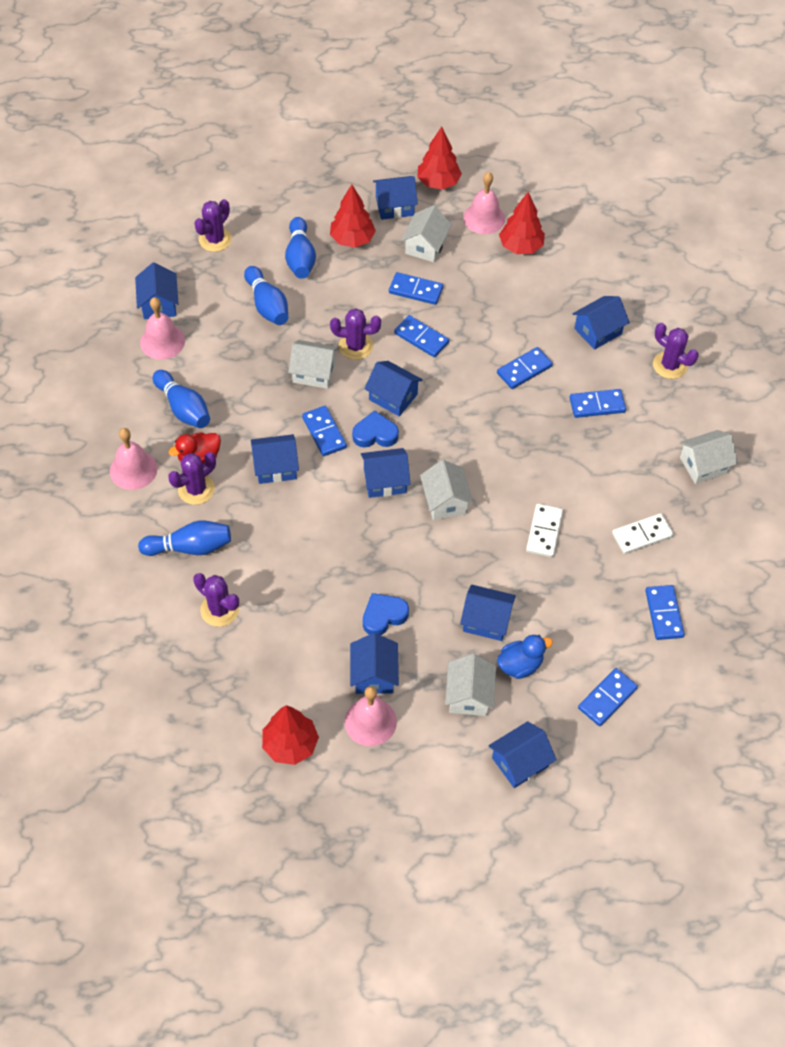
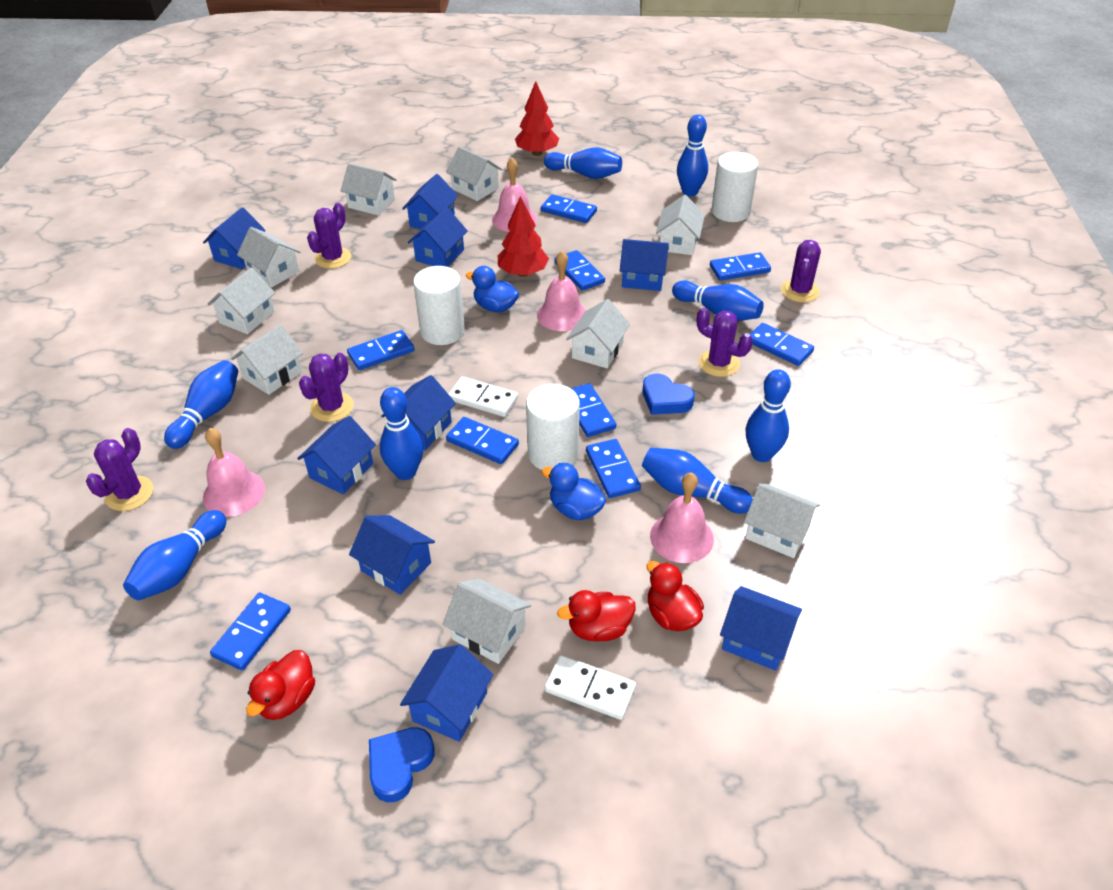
blue bowling pin: [138,520,231,556] [153,370,210,428] [244,266,288,325] [285,217,316,279] = 4 -> [123,510,226,600] [164,360,238,449] [380,387,423,480] [544,147,622,179] [642,448,753,514] [672,280,764,321] [677,115,708,196] [746,369,791,462] = 8
blue domino: [302,406,347,456] [389,272,443,305] [394,315,449,357] [497,347,553,389] [570,389,626,418] [578,668,638,726] [645,585,685,640] = 7 -> [210,593,291,671] [347,330,414,370] [446,417,519,464] [541,194,597,223] [554,250,605,291] [571,383,616,437] [586,439,641,498] [710,252,771,281] [750,323,814,366] = 9
blue duck: [497,635,553,679] = 1 -> [466,266,519,312] [542,463,606,520] = 2
red duck: [169,432,221,464] = 1 -> [247,650,315,720] [557,590,636,641] [647,561,704,631] = 3
red tree: [262,705,319,765] [330,184,376,248] [417,126,462,190] [499,192,545,254] = 4 -> [498,196,549,277] [515,81,559,156] = 2
white cylinder: none = 0 -> [413,266,465,345] [526,384,580,470] [712,152,758,222] = 3
white house: [288,340,339,389] [401,206,452,262] [420,460,473,520] [445,654,496,716] [679,430,738,484] = 5 -> [208,268,275,334] [231,324,303,395] [237,227,300,288] [340,163,397,216] [442,579,531,664] [446,146,503,201] [566,299,630,368] [656,195,705,255] [744,483,820,558] = 9

